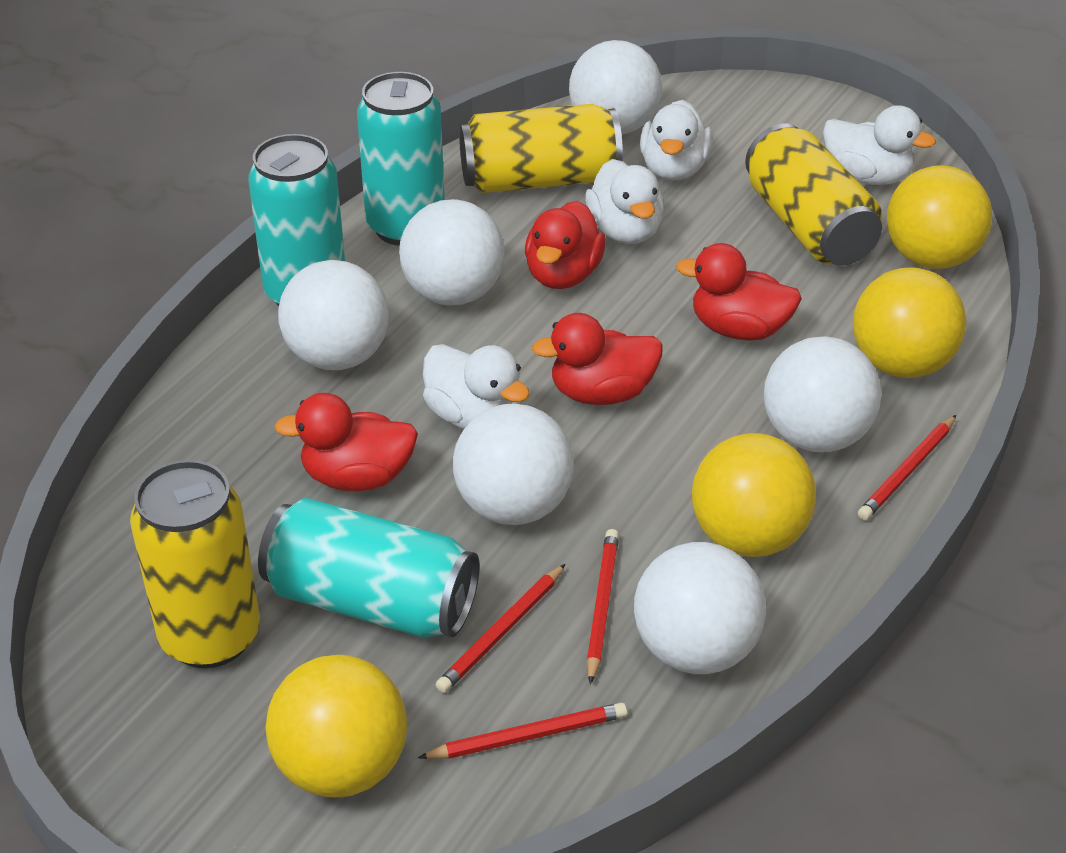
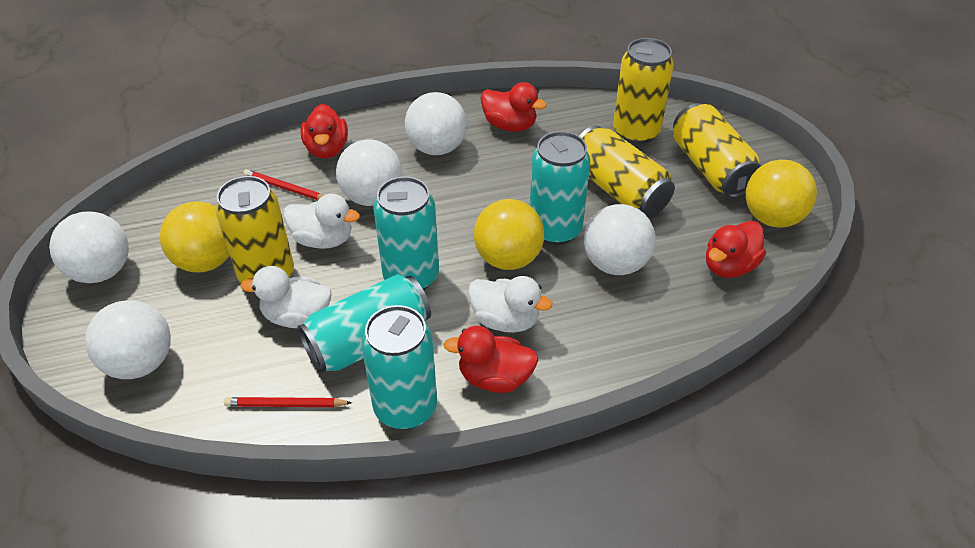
red pencil: [418,703,627,759] [436,564,565,693] [586,529,619,684] [858,415,956,520] = 4 -> [224,397,352,407] [243,169,324,200] = 2
turquoise can: [248,134,345,306] [258,498,480,638] [357,72,445,246] = 3 -> [298,274,431,374] [361,305,437,430] [373,177,439,290] [530,131,590,245] = 4
white ball: [278,260,389,370] [399,199,505,305] [453,404,574,525] [569,40,662,134] [634,542,766,674] [764,336,881,452] = 6 -> [49,211,129,283] [85,300,171,379] [336,139,402,206] [405,92,467,155] [584,204,656,275] = 5
white duck: [423,344,530,430] [585,159,664,244] [640,100,713,180] [823,105,936,185] = 4 -> [240,266,331,328] [283,194,360,249] [468,276,552,333] = 3
yellow ball: [265,655,407,797] [692,433,816,557] [853,268,966,378] [887,165,992,269] = 4 -> [160,201,229,273] [474,199,544,270] [745,160,817,228] = 3
yellow can: [130,460,260,668] [459,104,623,193] [745,124,882,266] = 3 -> [215,176,294,283] [579,126,675,217] [613,38,674,144] [673,103,761,198] = 4

